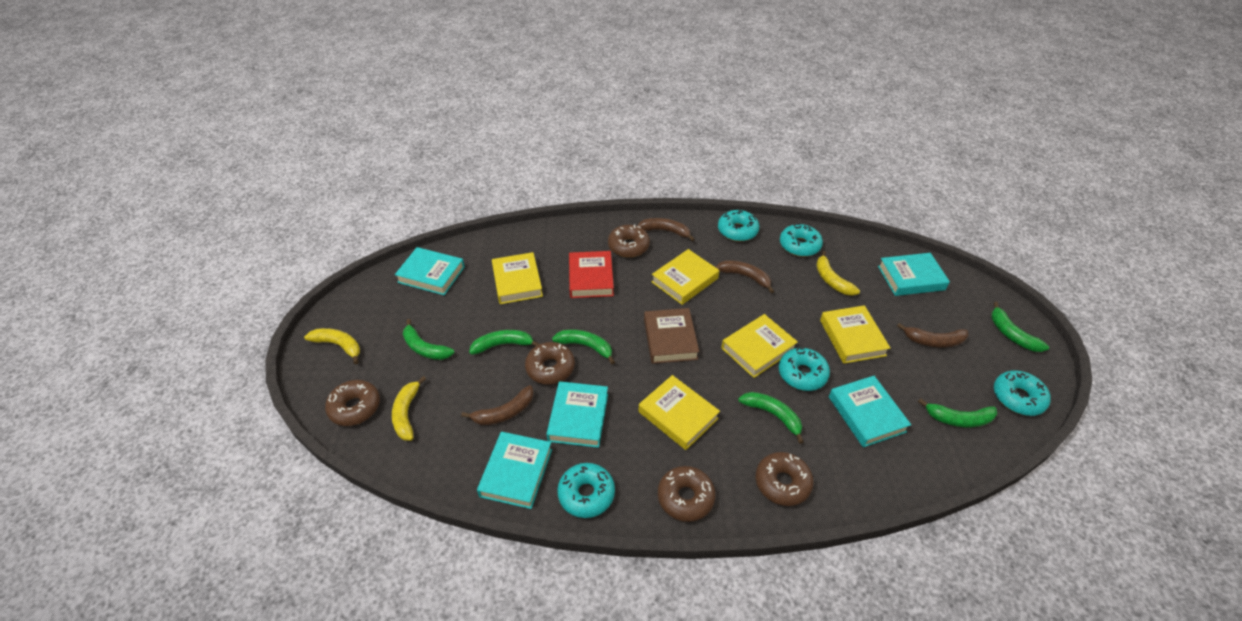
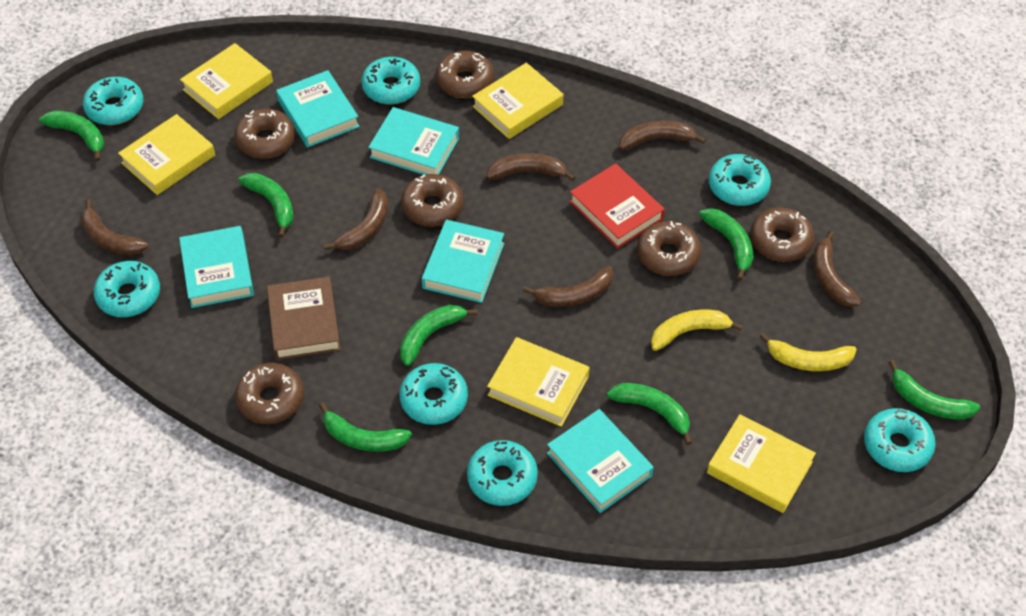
brown banana: [461,385,534,425] [637,218,695,241] [716,260,774,293] [897,323,969,347] = 4 -> [81,199,148,255] [324,188,388,250] [486,153,575,181] [523,266,613,307] [619,121,706,150] [813,231,861,307] = 6
brown donut: [325,380,380,426] [525,342,575,385] [608,225,650,257] [658,466,716,522] [756,452,814,506] = 5 -> [234,109,295,159] [235,363,304,424] [401,174,463,227] [436,51,494,98] [637,221,701,276] [750,208,814,262] = 6
green banana: [403,319,454,360] [469,330,539,355] [552,330,615,364] [738,392,804,444] [918,399,997,427] [991,302,1049,352] = 6 -> [39,111,104,161] [238,173,294,237] [319,403,412,452] [400,305,478,366] [607,383,692,445] [699,208,753,281] [888,360,980,420] = 7
turquoise donut: [557,463,615,518] [718,210,759,241] [779,348,830,391] [780,224,823,257] [994,370,1051,416] = 5 -> [83,77,143,125] [94,261,160,317] [361,57,420,104] [399,363,468,425] [467,440,538,506] [709,154,771,206] [864,408,936,472] = 7
yellow banana: [304,328,360,364] [392,376,426,441] [816,251,860,296] = 3 -> [651,310,743,351] [759,333,857,371] = 2

